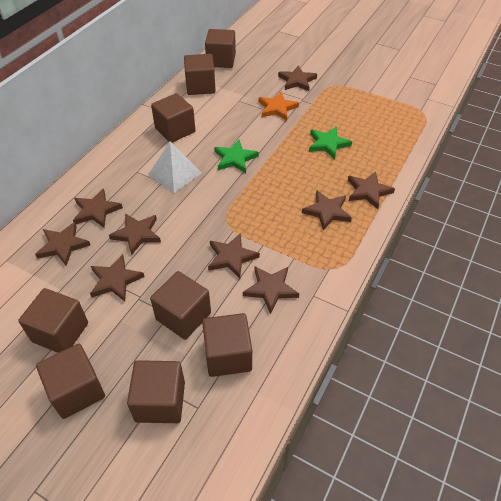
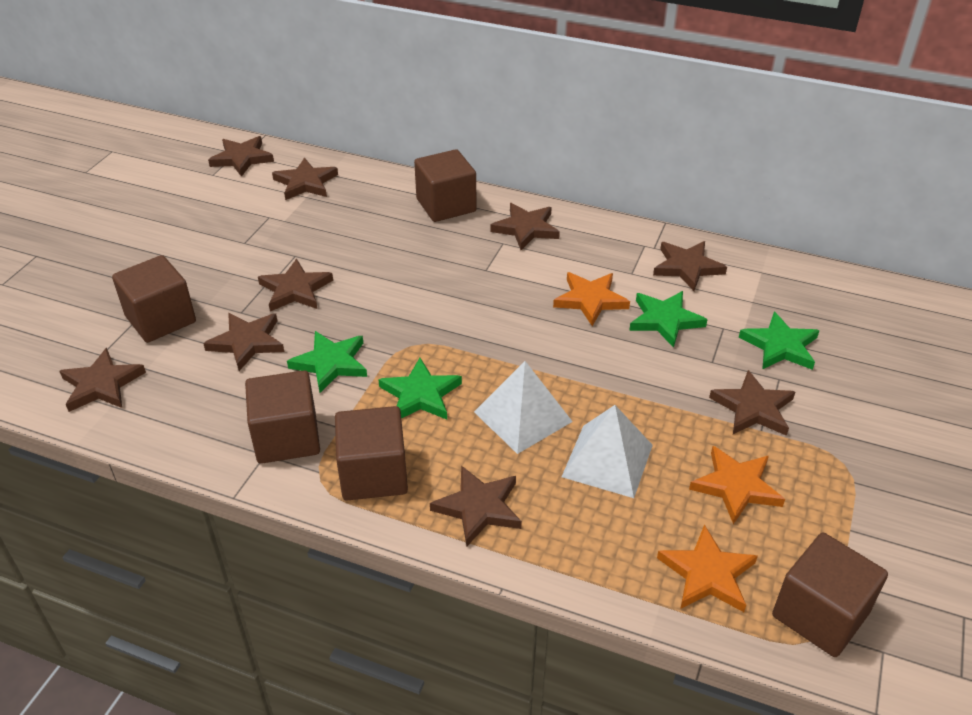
brown cube: [18,288,88,353] [36,344,105,419] [127,360,185,423] [150,271,211,340] [151,93,196,143] [184,54,216,95] [202,313,252,377] [205,29,236,68] = 8 -> [112,255,196,343] [245,370,320,464] [335,406,408,501] [414,149,477,222] [772,532,888,657] = 5
green star: [214,140,259,173] [309,126,352,159] = 2 -> [287,331,367,393] [378,358,462,419] [629,291,708,348] [739,312,820,370] = 4
orange star: [259,92,299,121] = 1 -> [553,272,630,326] [657,524,758,612] [689,446,785,524] = 3
white pyramid: [148,141,202,193] = 1 -> [474,361,573,454] [562,405,653,498] = 2

